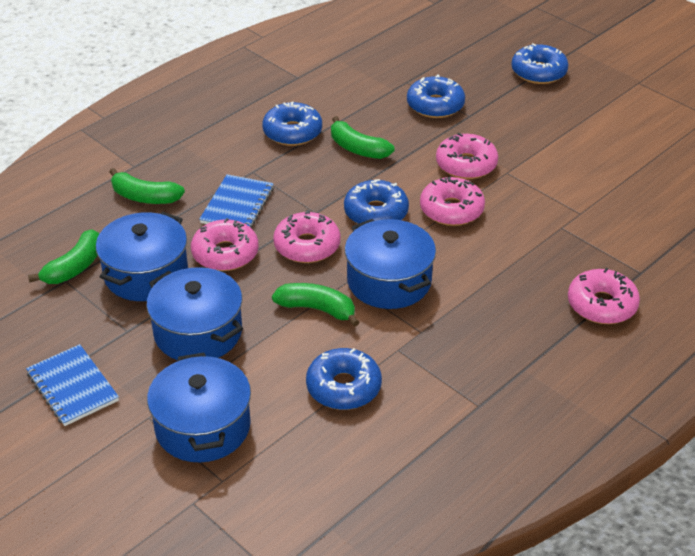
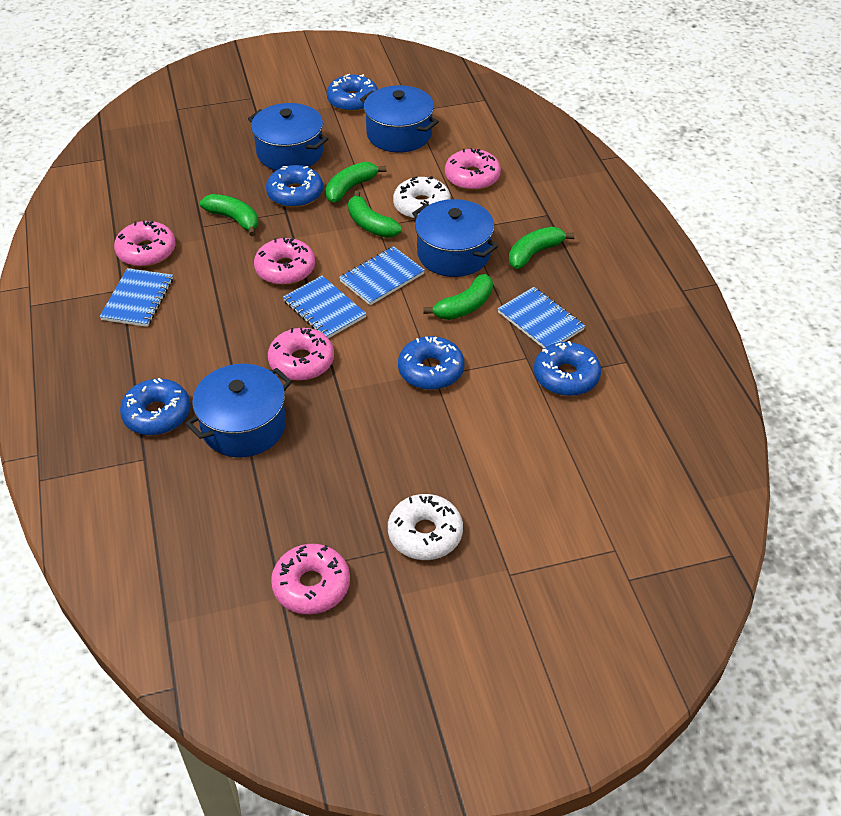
blue notebook: [26,344,119,426] [199,174,274,228] = 2 -> [99,268,173,327] [283,276,366,338] [339,246,425,305] [498,287,585,348] = 4
green banana: [28,229,99,284] [110,168,185,204] [272,283,359,327] [331,116,395,159] = 4 -> [200,194,258,236] [325,162,386,203] [348,191,402,238] [423,274,493,320] [509,227,575,269] = 5
white donut: none = 0 -> [388,494,463,560] [393,176,451,219] = 2

